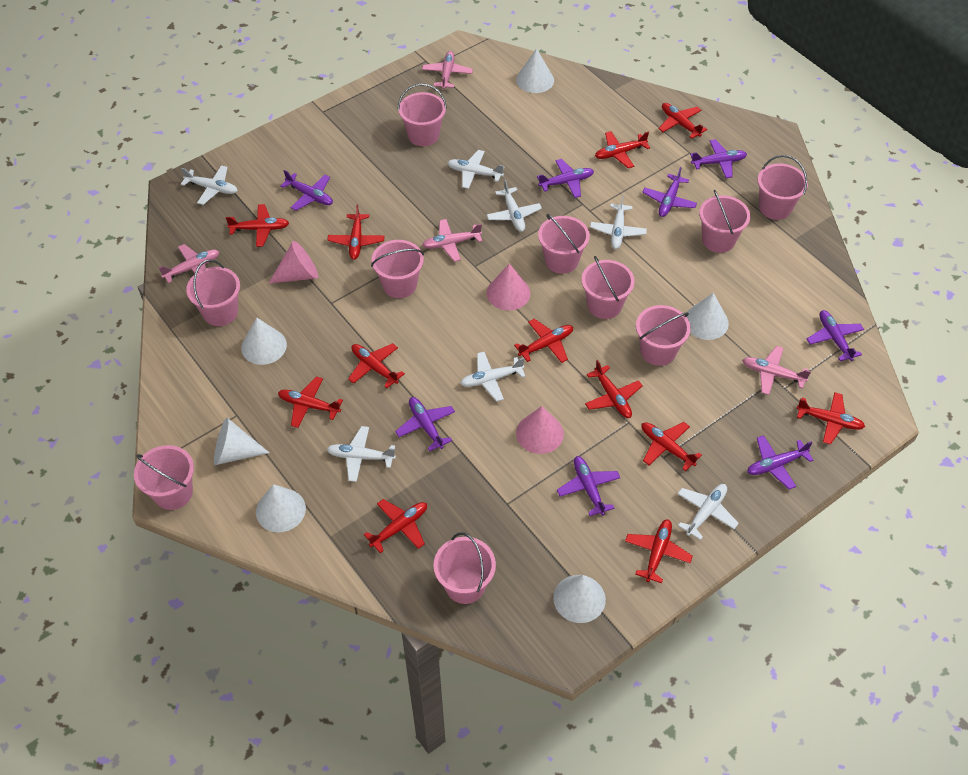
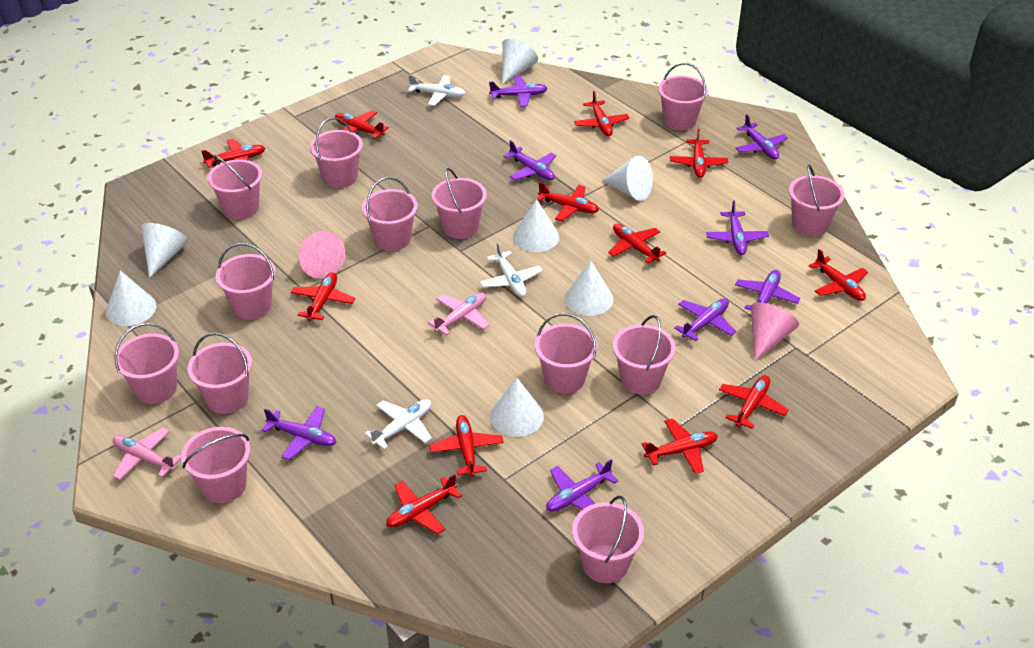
pink bucket: [134,445,194,510] [186,259,240,326] [371,240,424,298] [398,83,447,146] [433,533,496,604] [538,214,590,274] [581,256,635,319] [636,305,691,366] [699,190,750,253] [758,155,808,220] = 10 -> [114,323,179,404] [181,427,250,503] [187,333,252,414] [208,155,262,219] [216,243,276,320] [310,117,363,188] [362,177,418,251] [432,168,487,239] [535,313,597,393] [572,496,644,583] [613,315,675,394] [658,63,708,130] [789,165,845,236] = 13
pink cone: [268,241,318,284] [487,264,530,310] [516,406,564,454] = 3 -> [299,231,345,279] [751,303,799,361] = 2
pink plane: [159,244,220,283] [422,51,473,89] [422,219,482,262] [742,346,811,395] = 4 -> [113,427,181,480] [428,293,489,336] = 2
white cone: [214,418,270,465] [241,318,287,365] [256,484,306,532] [516,49,554,93] [553,575,606,623] [686,293,729,340] = 6 -> [106,271,156,326] [141,223,188,278] [490,378,544,437] [502,39,538,85] [513,199,559,252] [564,261,613,316] [602,155,653,201] = 7
white plane: [181,165,238,205] [327,426,396,482] [447,150,504,189] [460,352,526,402] [486,180,542,232] [590,195,647,249] [677,484,739,540] = 7 -> [365,399,432,449] [408,75,465,106] [480,242,542,297] = 3

